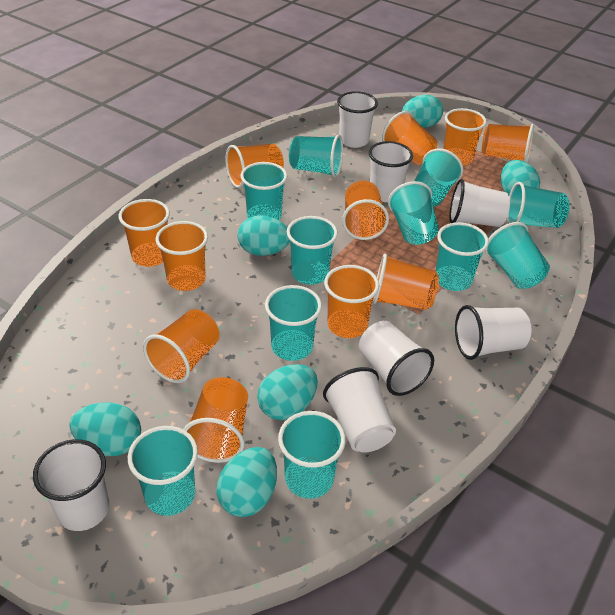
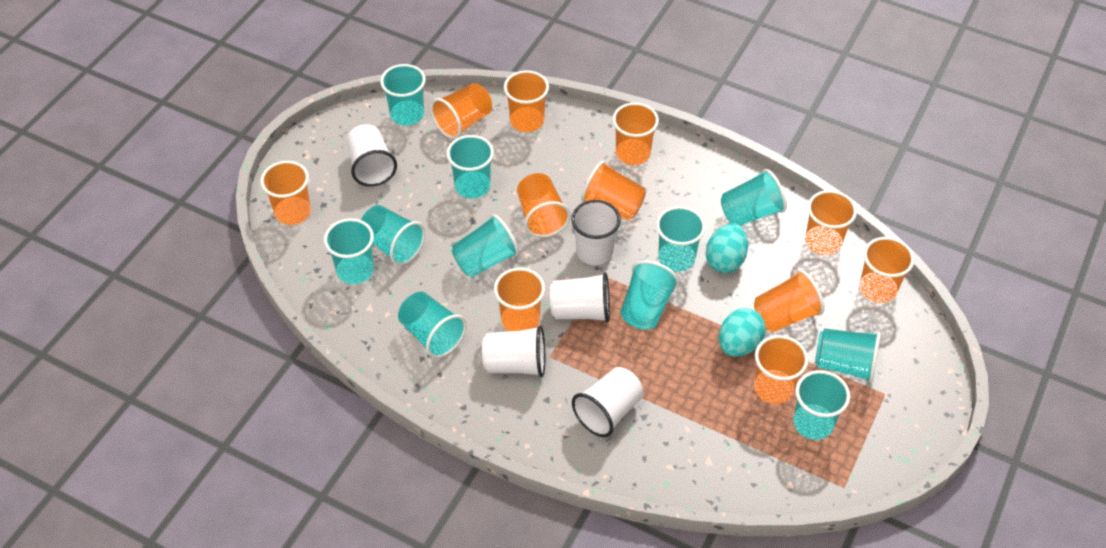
turquoise egg: [69,402,141,456] [216,447,277,517] [238,215,290,256] [257,364,318,420] [402,95,443,128] [501,160,540,196] = 6 -> [706,223,748,273] [719,308,766,357] = 2
white cup: [33,439,109,531] [323,367,396,453] [337,91,378,148] [359,321,434,396] [369,141,413,202] [449,179,510,227] [455,305,531,360] = 7 -> [346,124,397,187] [482,325,545,377] [550,272,610,323] [571,200,621,265] [572,367,643,438] = 5

